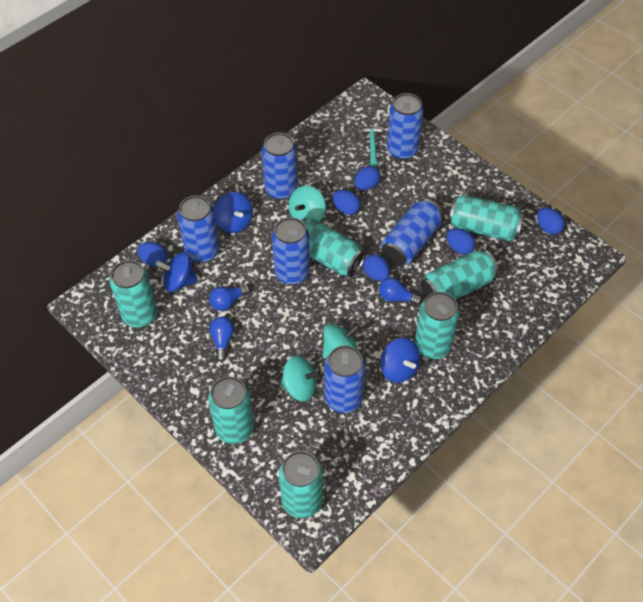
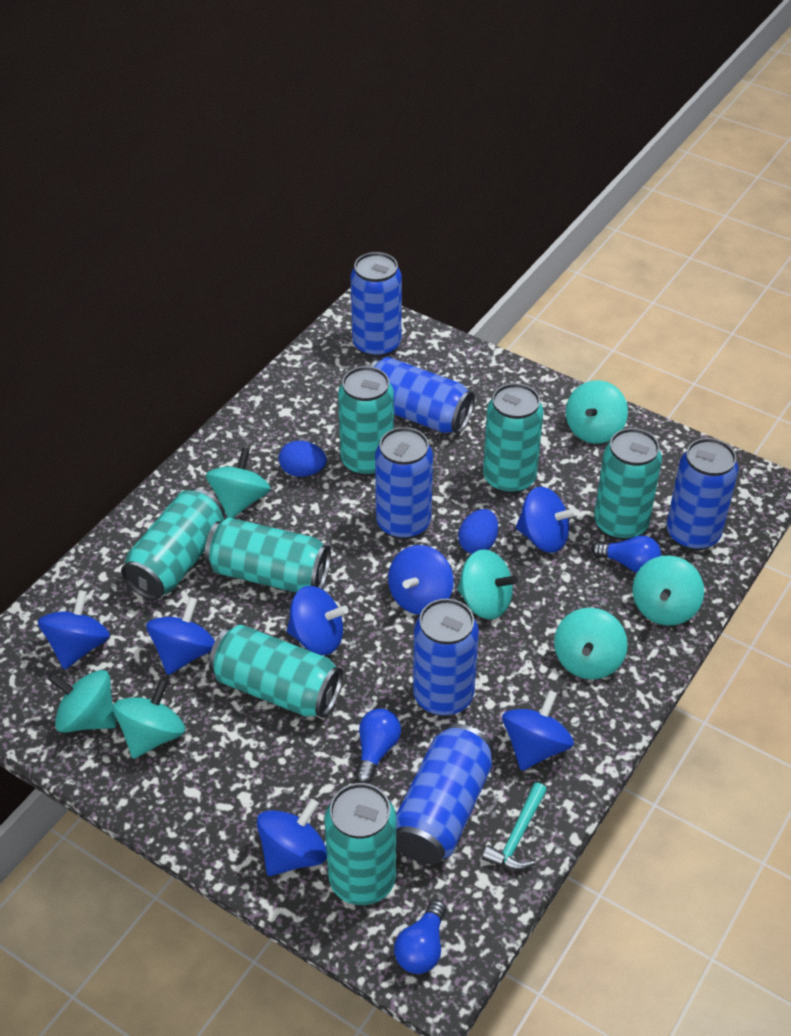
blue egg: [137,242,168,267] [332,190,361,215] [354,166,380,190] [363,254,390,281] [446,228,476,255] [537,208,565,235] = 6 -> [279,441,327,477] [458,509,498,554] = 2
blue spinning top: [155,252,198,292] [214,192,253,233] [380,338,420,383] = 3 -> [38,590,110,670] [146,597,215,675] [256,799,327,876] [287,586,348,655] [388,545,453,615] [502,690,574,771] [516,487,578,553] = 7
turquoise spinning top: [280,356,321,402] [289,185,326,222] [323,323,360,358] = 3 -> [48,670,116,733] [113,679,185,759] [206,447,271,518] [458,549,518,619] [554,608,628,679] [566,380,628,444] [632,555,704,626] = 7

